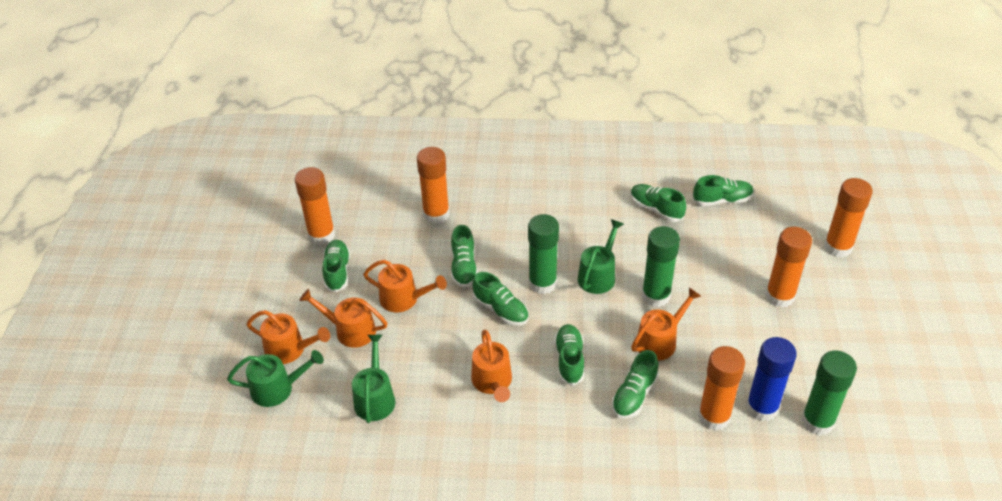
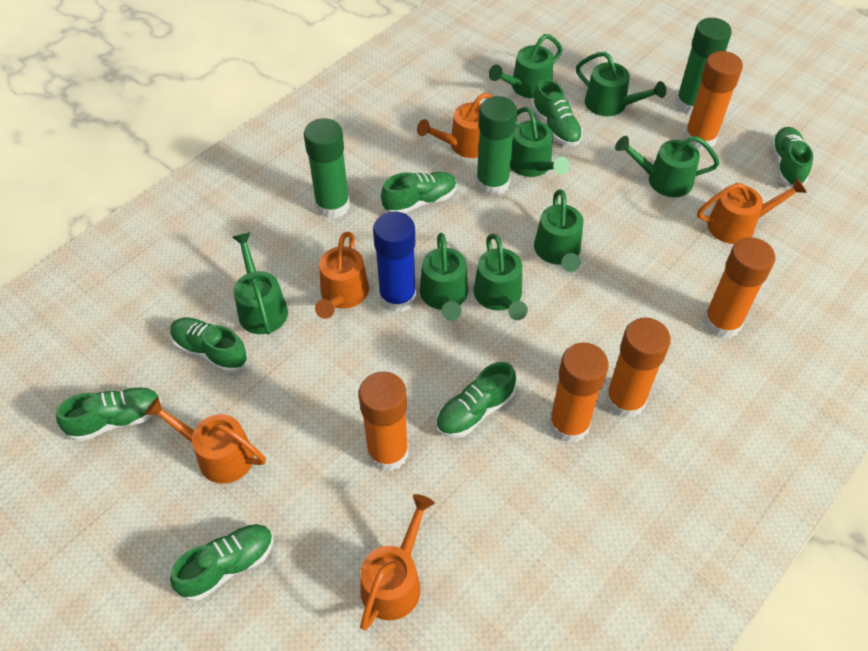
green watering can: [227,350,324,407] [352,335,395,423] [578,219,623,294] = 3 -> [232,232,288,335] [420,233,468,321] [473,234,528,320] [489,34,563,99] [510,107,569,177] [534,190,583,272] [576,52,666,116] [615,136,720,197] = 8

